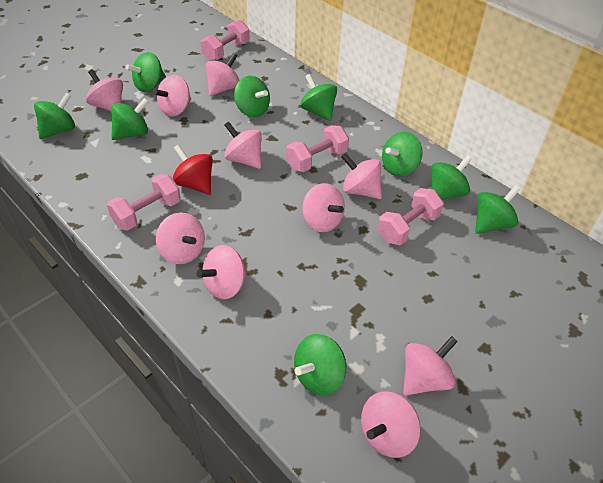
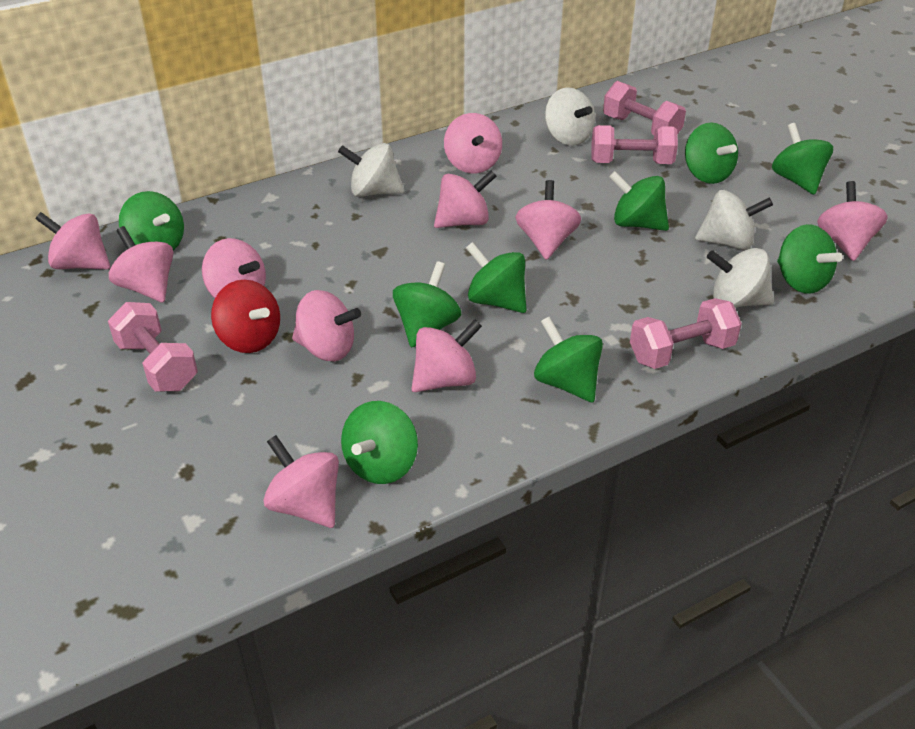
white spinning top: none = 0 -> [338,143,404,197] [545,87,595,146] [695,190,773,250] [707,248,774,308] = 4

